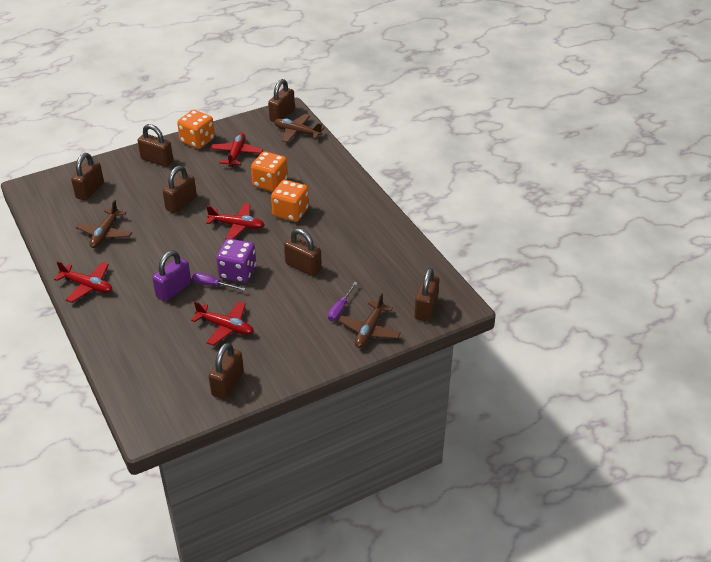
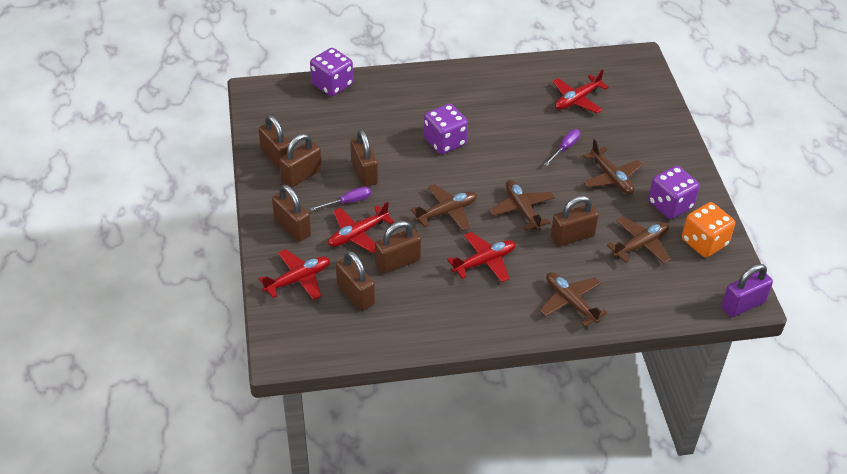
brown plane: [76,200,132,248] [274,114,324,143] [338,293,401,348] = 3 -> [411,184,477,231] [489,180,555,231] [539,272,607,327] [583,139,643,194] [607,217,671,263] = 5
orange dice: [177,110,215,149] [251,151,288,192] [271,180,309,222] = 3 -> [682,202,735,258] = 1
purple dice: [216,239,256,283] = 1 -> [310,48,353,96] [424,104,468,154] [648,166,700,219] = 3

